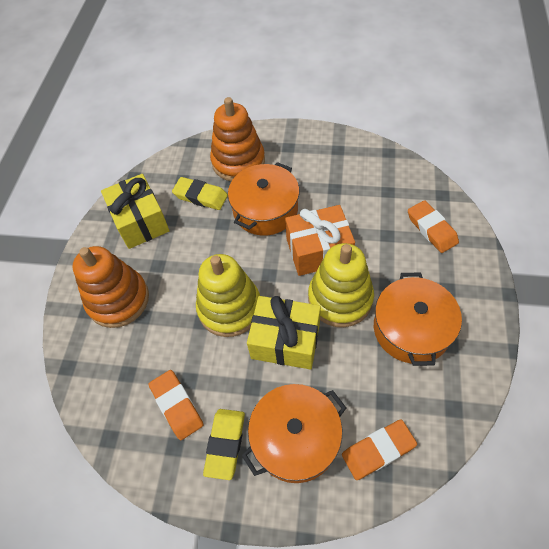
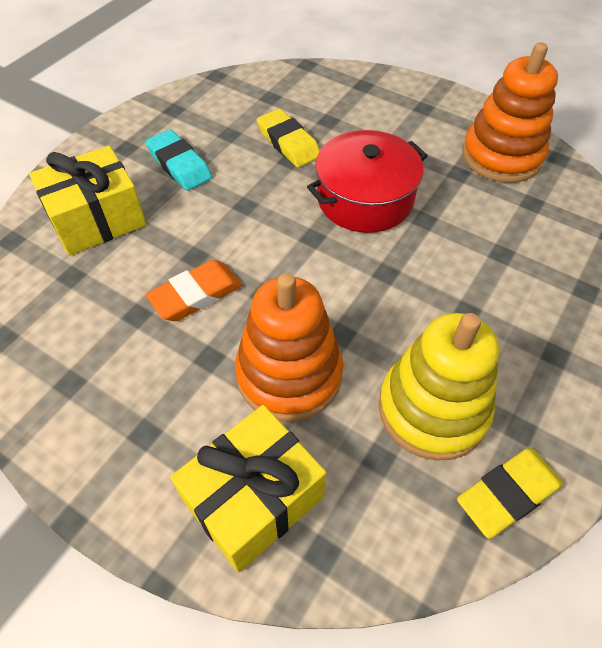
orange eraser: [149,370,204,440] [342,419,417,480] [408,200,459,253] = 3 -> [146,260,242,321] = 1
orange gift: [285,205,355,276] = 1 -> none = 0
orange pot: [228,162,299,236] [242,384,346,483] [374,273,462,366] = 3 -> none = 0
red pot: none = 0 -> [307,130,428,233] = 1
turquoise eraser: none = 0 -> [146,129,212,191] = 1
yellow stacking toy: [196,254,260,337] [308,243,374,327] = 2 -> [379,313,499,461] = 1

